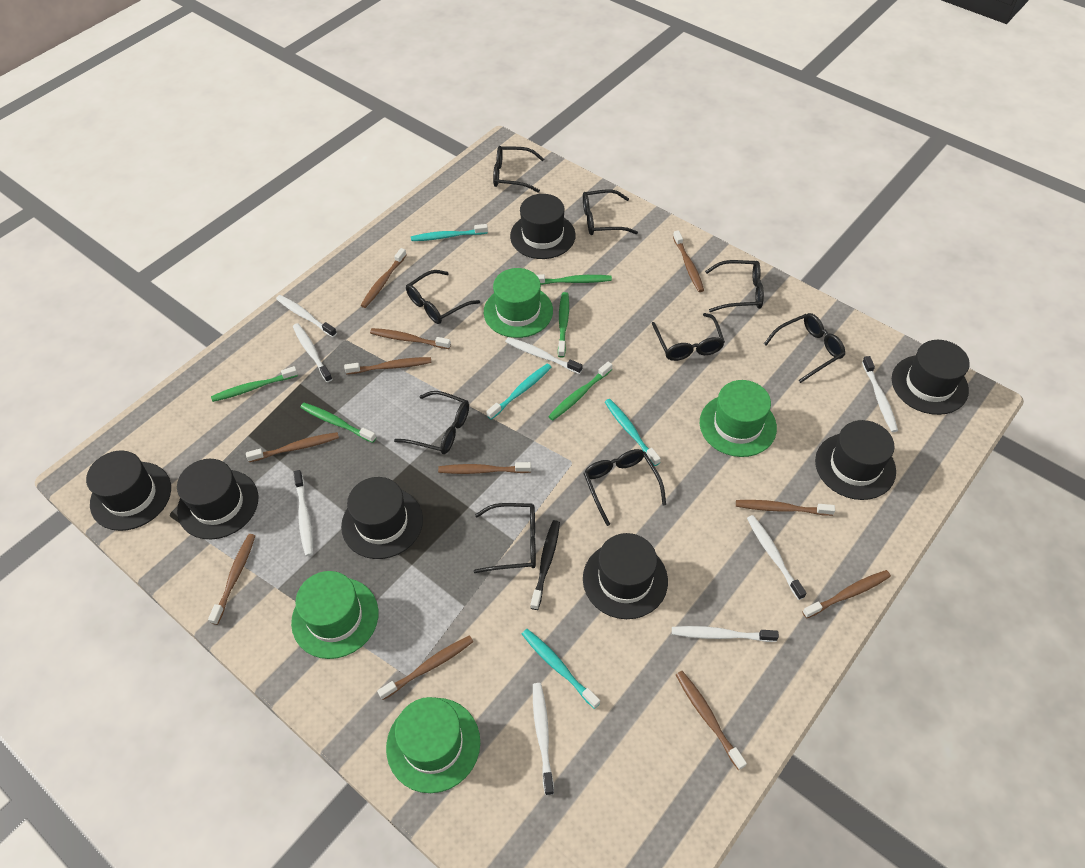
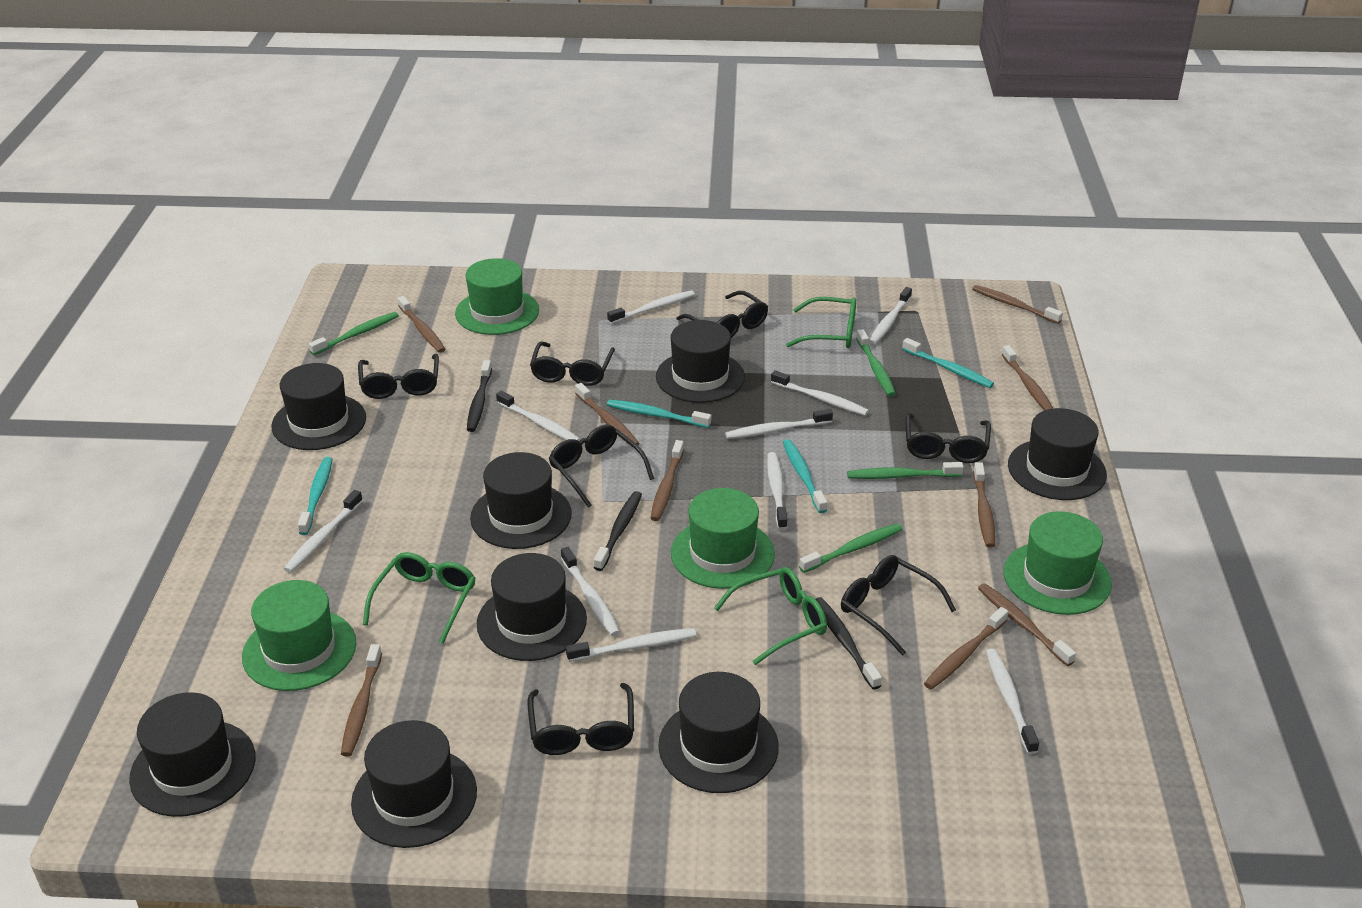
black glasses: [394,391,469,454] [406,270,480,324] [474,503,536,573] [493,146,544,193] [583,189,638,235] [583,449,666,526] [652,313,725,361] [705,260,764,312] [764,313,845,383] = 9 -> [358,354,439,399] [527,683,634,755] [530,341,615,386] [549,425,654,508] [676,291,768,338] [841,555,956,655] [906,413,991,463] = 7
black hat: [86,450,171,531] [177,459,259,539] [341,477,423,559] [510,194,576,259] [583,533,668,619] [815,420,896,500] [892,340,970,415] = 7 -> [129,692,255,817] [271,363,366,450] [351,720,477,848] [470,452,572,549] [477,553,587,661] [656,320,745,403] [658,672,779,793] [1008,408,1107,500] = 8
black toothbrush: [530,520,560,610] = 1 -> [467,360,492,432] [594,491,642,571] [816,597,882,689] = 3
brown toothbrush: [208,534,255,625] [246,432,339,462] [344,357,431,374] [360,248,406,308] [370,328,451,349] [377,635,473,700] [438,462,531,474] [673,230,704,292] [676,671,747,770] [736,500,835,516] [802,570,891,618] = 11 -> [341,644,382,757] [398,296,445,353] [575,383,640,446] [650,440,684,521] [924,607,1008,690] [972,285,1063,324] [973,462,995,548] [978,583,1076,666] [1002,345,1054,410] = 9
green glasses: none = 0 -> [363,552,476,644] [714,567,827,665] [786,297,856,348] = 3
green toothbrush: [211,366,298,402] [300,403,376,443] [537,274,612,285] [548,361,612,421] [558,292,569,358] = 5 -> [309,312,399,355] [799,523,903,573] [847,462,964,479] [856,329,896,396] = 4
white toothbrush: [276,295,337,337] [293,323,332,382] [293,470,313,556] [505,337,583,374] [533,683,554,795] [672,626,779,642] [747,515,807,600] [862,356,898,432] = 8 -> [284,490,363,573] [496,391,581,441] [561,547,620,636] [566,628,696,662] [607,290,695,324] [725,409,833,439] [767,452,787,530] [771,370,869,416] [869,287,912,345] [986,649,1039,754] = 10

